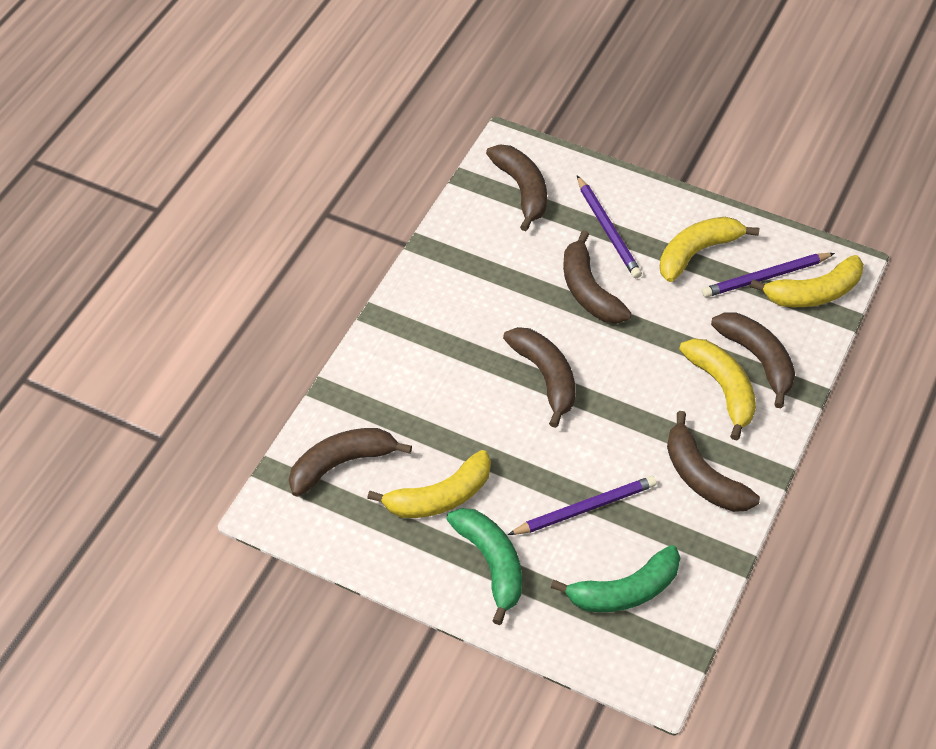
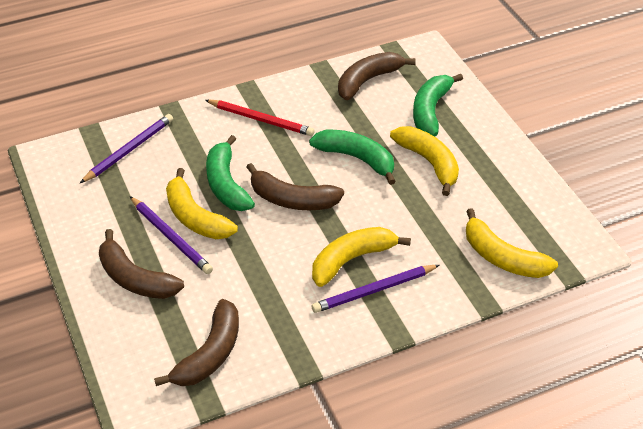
brown banana: [289,428,412,496] [486,145,547,231] [503,327,575,428] [563,230,632,324] [667,411,760,512] [711,312,795,408] = 6 -> [99,229,184,299] [154,299,239,386] [247,163,344,210] [338,52,416,100] = 4
green banana: [446,508,522,625] [551,545,680,612] = 2 -> [206,135,255,211] [309,130,396,185] [413,74,463,137] = 3
red pencil: none = 0 -> [205,100,315,136] = 1

